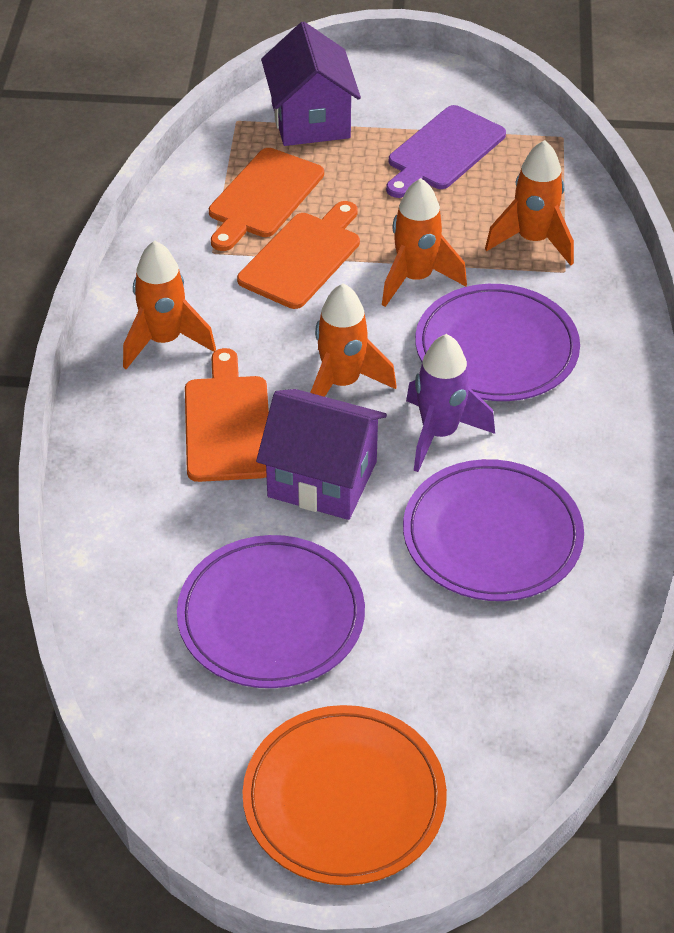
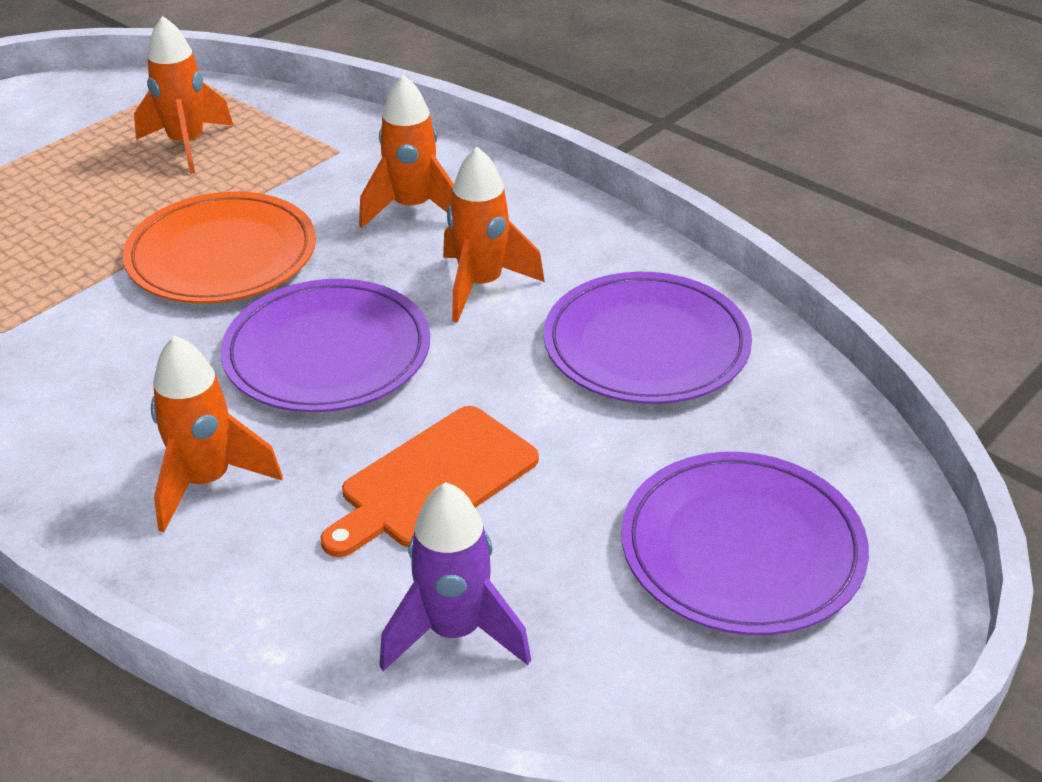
orange cutting board: [185,348,269,482] [209,148,324,251] [237,201,360,309] = 3 -> [321,406,539,557] = 1
purple cutting board: [386,105,506,198] = 1 -> none = 0
purple house: [256,389,387,520] [261,22,361,146] = 2 -> none = 0

